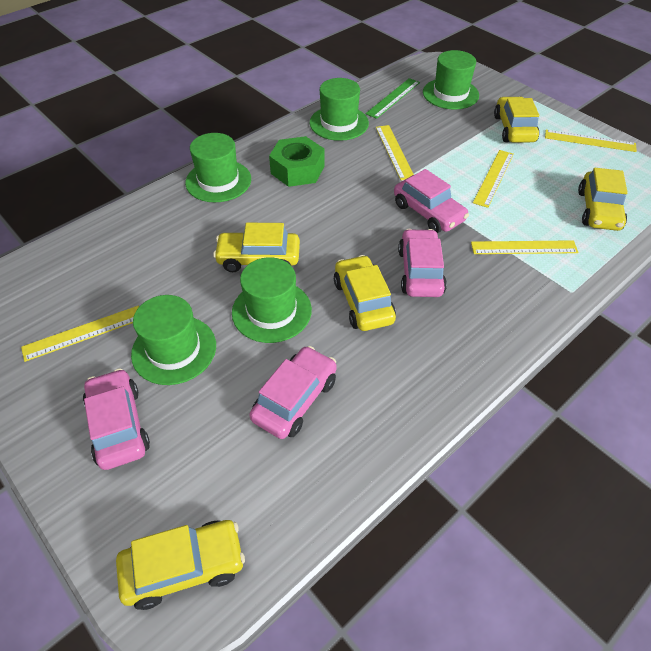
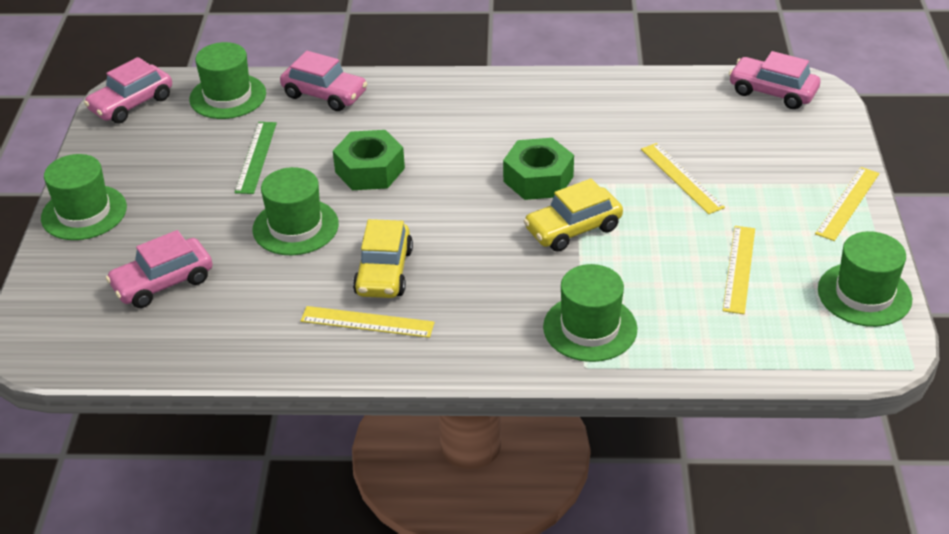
green nut: [269,136,324,187] = 1 -> [333,130,405,190] [503,138,574,200] = 2
yellow car: [116,520,245,610] [213,223,300,272] [334,255,396,331] [494,96,539,143] [578,168,628,231] = 5 -> [353,219,413,298] [524,179,623,252] = 2
yellow ruler: [21,306,139,362] [376,125,414,180] [471,240,579,254] [473,150,514,208] [545,130,637,152] = 5 -> [301,306,435,338] [641,143,725,214] [723,226,755,314] [815,167,879,241] = 4

